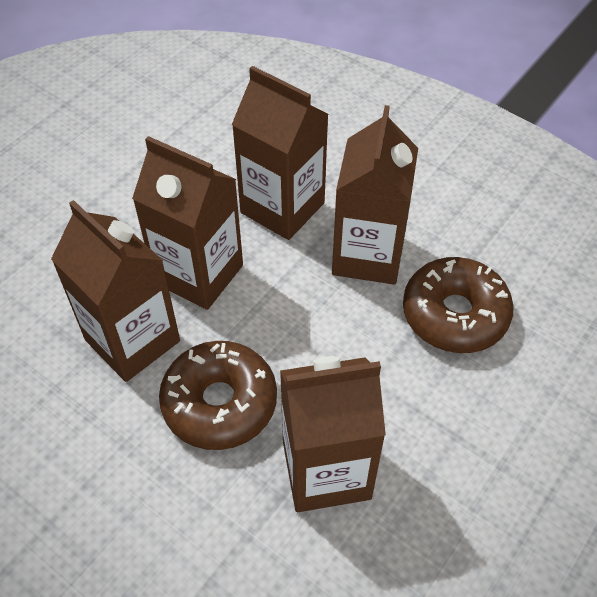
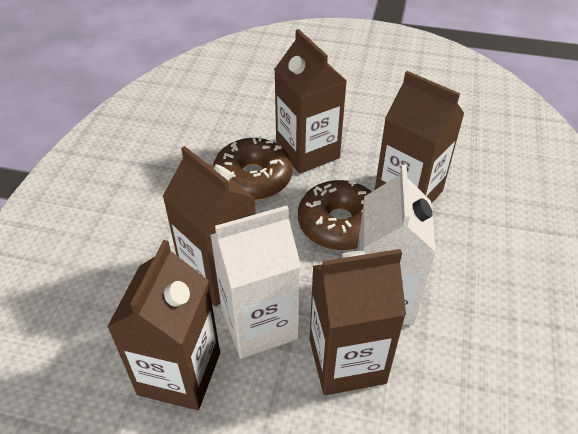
white carton: none = 0 -> [210,206,301,359] [357,165,436,325] = 2

